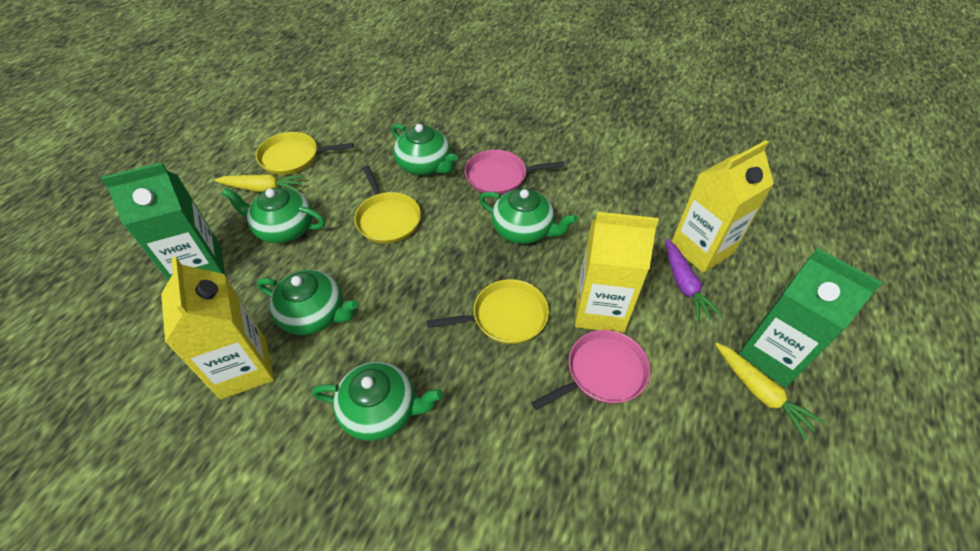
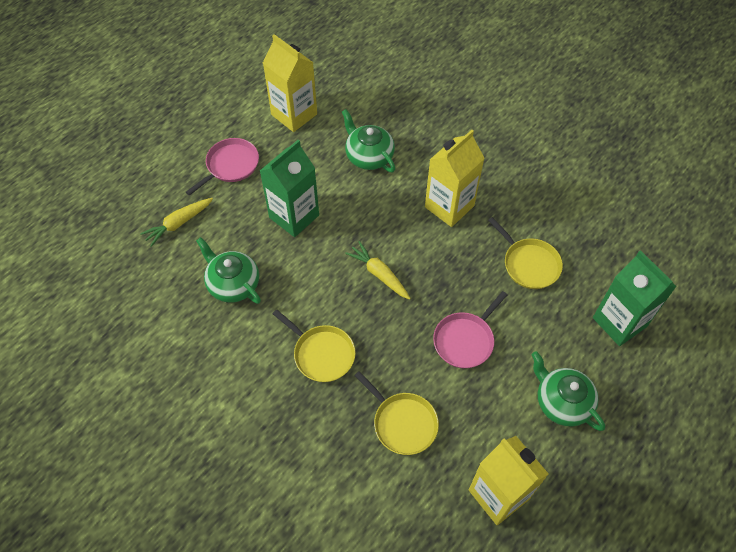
green teapot: [221,188,326,243] [257,270,359,335] [312,362,443,441] [392,124,458,175] [479,188,578,244] = 5 -> [196,237,261,304] [342,109,395,172] [532,351,605,431] = 3
purple carrot: [665,238,722,322] = 1 -> none = 0

